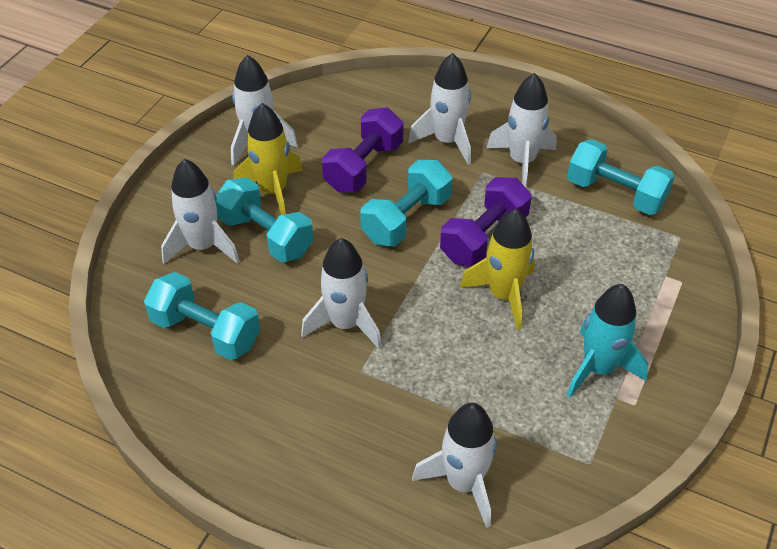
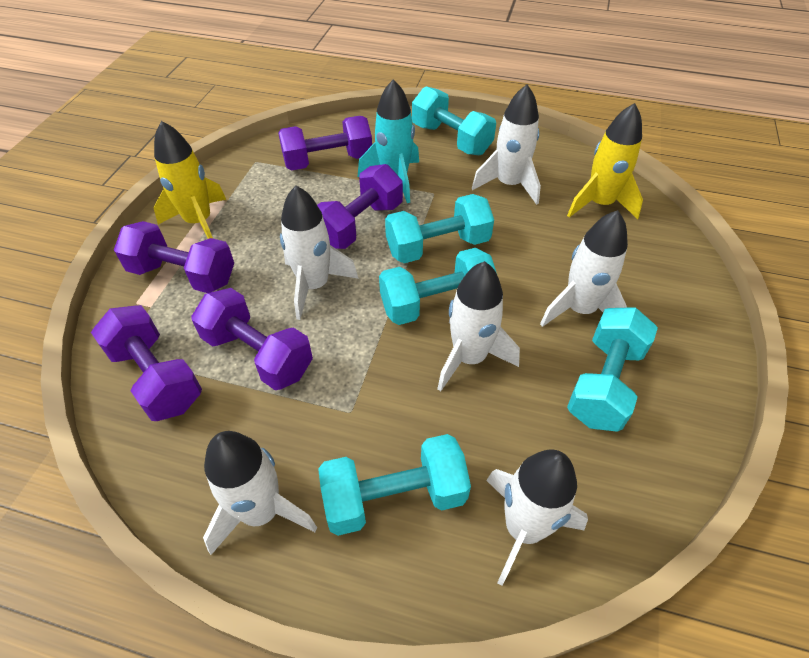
purple dumbbell: [322,107,403,193] [440,177,532,266] = 2 -> [91,305,202,421] [114,221,234,293] [192,288,313,390] [278,116,372,170] [317,164,403,249] = 5
turquoise dumbbell: [144,272,260,360] [216,177,314,262] [360,160,452,246] [567,139,675,215] = 4 -> [318,434,471,536] [379,248,497,325] [385,194,494,263] [412,86,496,155] [567,307,658,432] = 5

